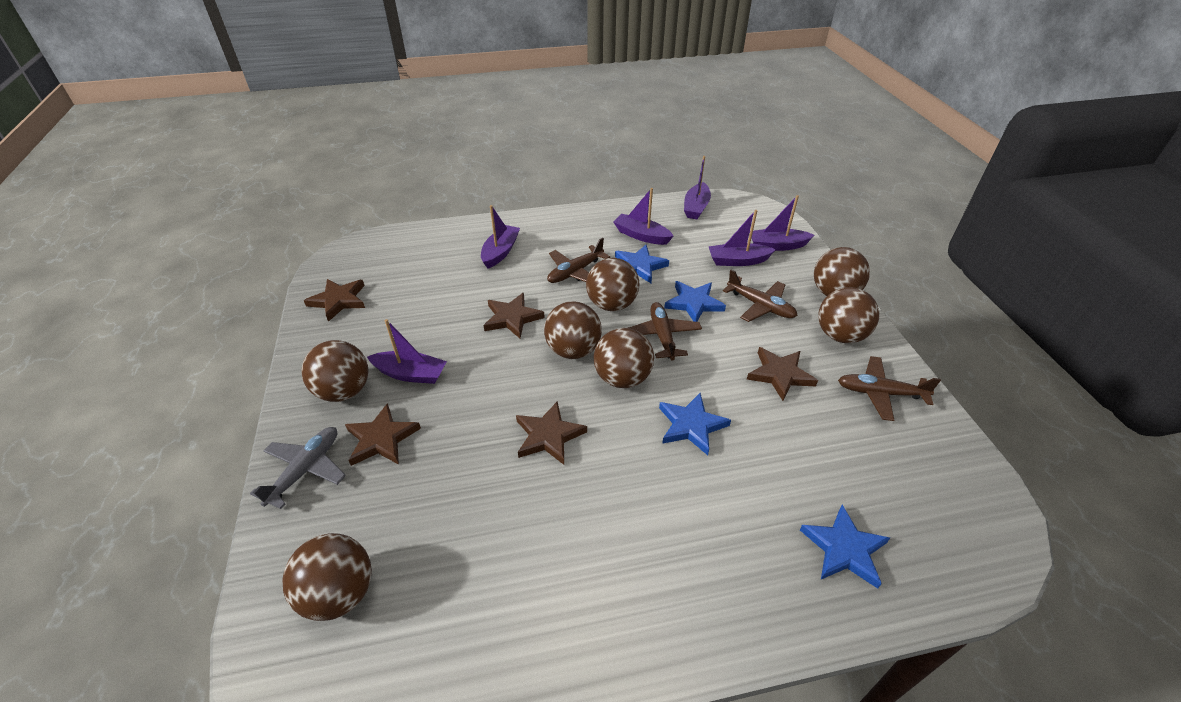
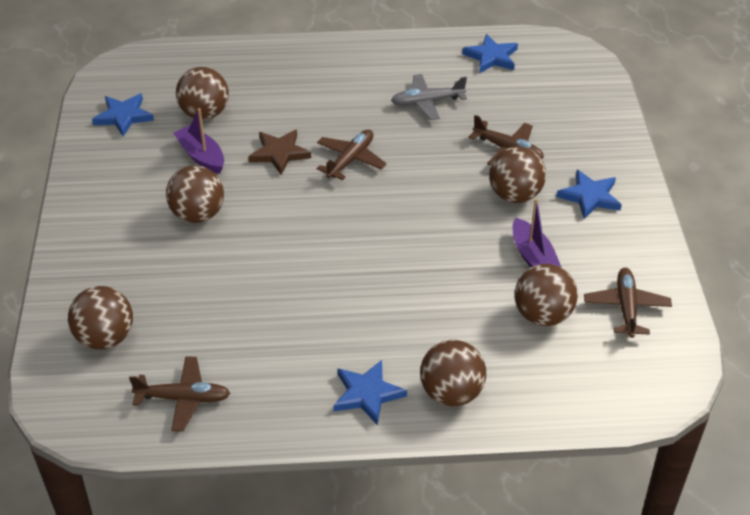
brown ball: [282,533,372,621] [301,340,368,402] [544,301,602,359] [586,258,639,311] [594,328,654,388] [814,247,870,296] [818,287,879,343] = 7 -> [68,286,133,349] [166,165,224,223] [176,67,229,120] [420,340,486,406] [489,146,546,203] [515,264,578,326] = 6
brown star: [304,279,365,322] [345,403,421,466] [483,293,545,338] [516,402,587,465] [747,347,818,401] = 5 -> [248,130,311,175] = 1
purple boat: [367,319,447,384] [481,205,520,269] [613,188,673,245] [684,156,711,219] [708,210,776,266] [749,195,814,251] = 6 -> [173,108,224,174] [512,198,562,268] = 2

